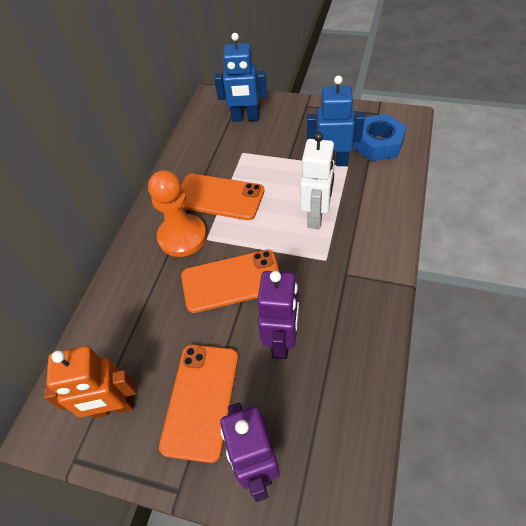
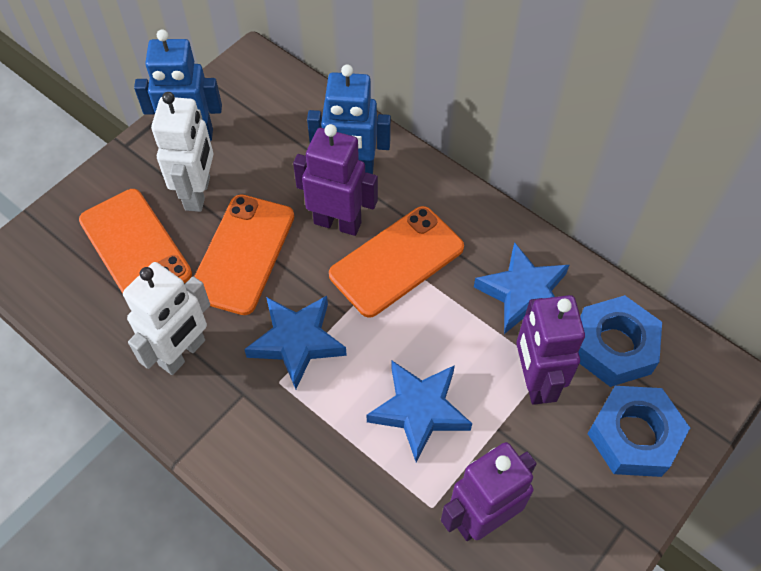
blue nut: [353,114,407,161] = 1 -> [578,295,662,387] [588,386,690,477] = 2
blue star: none = 0 -> [244,296,347,389] [367,361,472,462] [474,242,569,334] = 3
orange pawn: [148,170,207,257] = 1 -> none = 0
orange robot: [44,346,137,418] = 1 -> none = 0
purple robot: [220,403,280,502] [257,271,299,359] = 2 -> [293,124,378,236] [441,442,537,541] [516,295,585,405] = 3
white robot: [300,132,335,229] = 1 -> [123,262,210,375] [151,92,213,212] = 2

